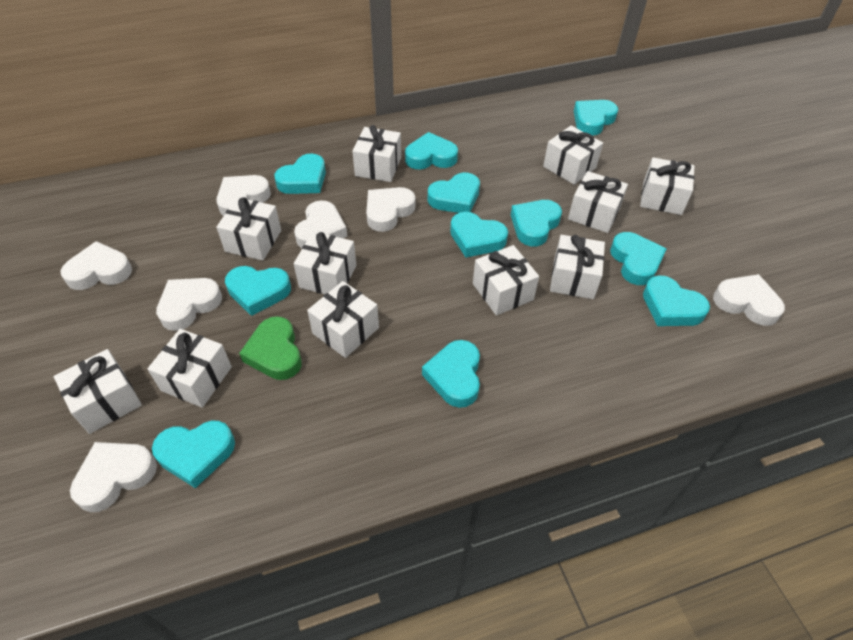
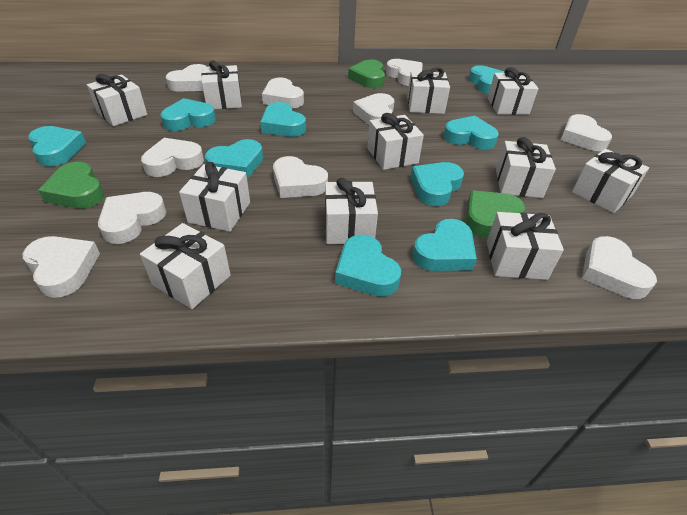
green heart: [239,316,302,380] = 1 -> [38,162,104,208] [348,59,385,88] [465,190,525,237] = 3
turquoise heart: [152,421,235,488] [225,266,291,316] [274,153,326,194] [405,132,458,169] [422,340,480,408] [428,172,480,213] [450,212,508,257] [511,200,562,246] [574,100,618,136] [610,232,666,285] [643,275,710,326] = 11 -> [28,126,86,167] [160,98,216,131] [205,139,263,179] [260,102,306,137] [335,234,401,296] [410,162,464,206] [412,219,477,271] [443,116,499,150] [468,65,505,94] = 9
white heart: [61,241,132,290] [70,442,157,512] [156,278,222,331] [217,175,271,216] [294,200,347,248] [366,187,415,232] [713,274,785,326] = 7 -> [23,236,100,298] [98,192,166,244] [141,138,204,177] [166,64,207,92] [262,78,304,108] [273,156,328,198] [353,93,394,125] [386,59,423,86] [561,114,612,151] [582,236,657,299] = 10

